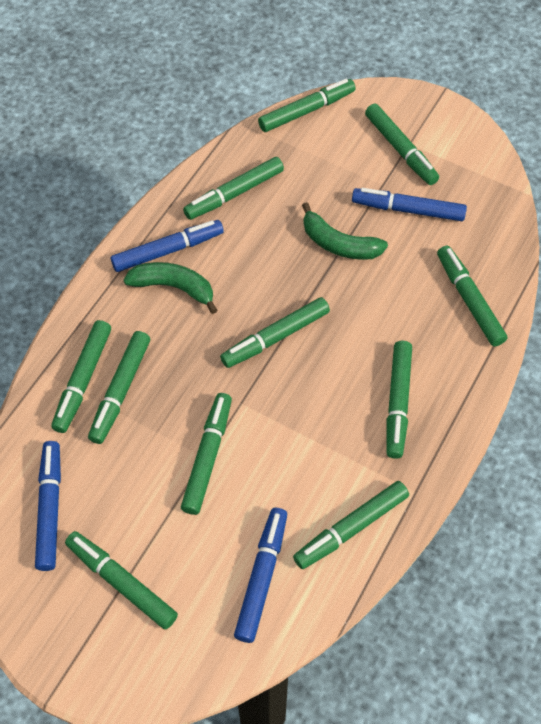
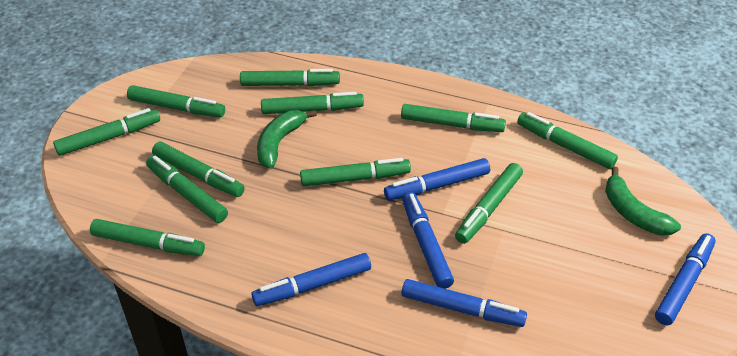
blue marker: [35,441,61,571] [111,220,224,272] [234,508,287,643] [352,188,467,221] = 4 -> [251,253,371,306] [384,158,490,201] [402,192,454,289] [402,279,527,327] [655,233,716,325] = 5

